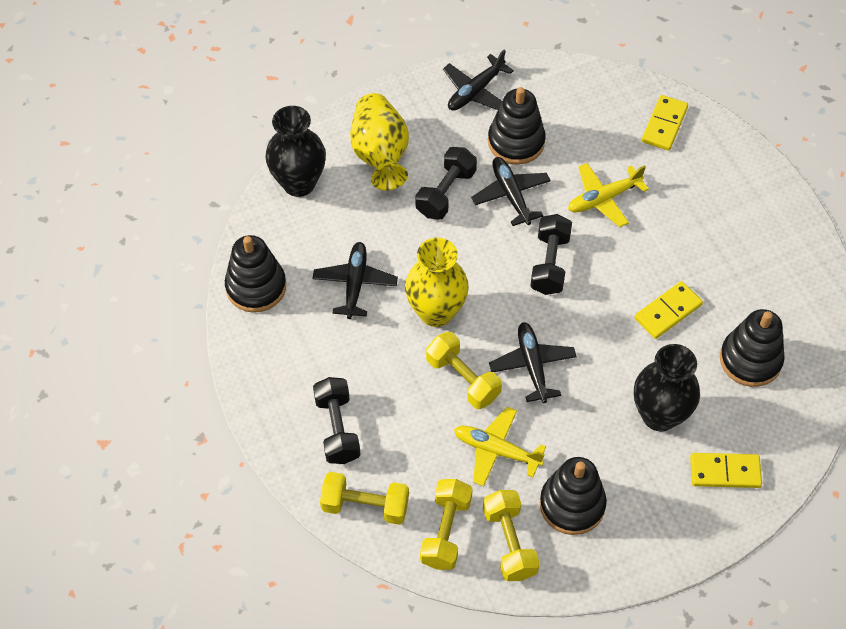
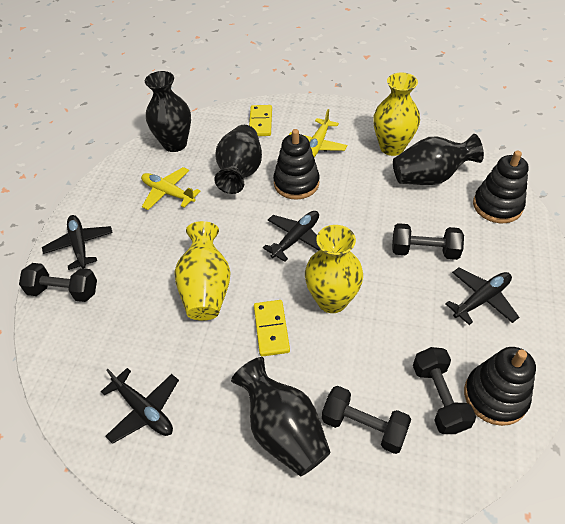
black dumbbell: [313,377,361,464] [415,147,477,220] [530,214,572,295] = 3 -> [19,263,97,302] [322,386,411,454] [392,223,464,260] [413,347,476,434] = 4
black stacking toy: [225,235,286,313] [488,87,546,165] [540,457,607,535] [720,309,785,387] = 4 -> [273,129,320,200] [464,347,536,426] [473,150,529,223] = 3
black vase: [265,106,326,197] [634,344,700,431] = 2 -> [145,71,191,152] [214,125,262,194] [231,357,331,476] [393,134,484,185] = 4
yellow domino: [635,281,703,339] [642,95,688,151] [690,453,762,488] = 3 -> [249,105,272,136] [254,300,290,357] = 2
yellow dumbbell: [320,472,409,525] [420,479,473,570] [426,332,502,409] [483,490,540,581] = 4 -> none = 0
yellow vase: [350,93,409,190] [405,238,469,327] = 2 -> [174,221,231,321] [305,225,363,313] [373,72,420,156] = 3

